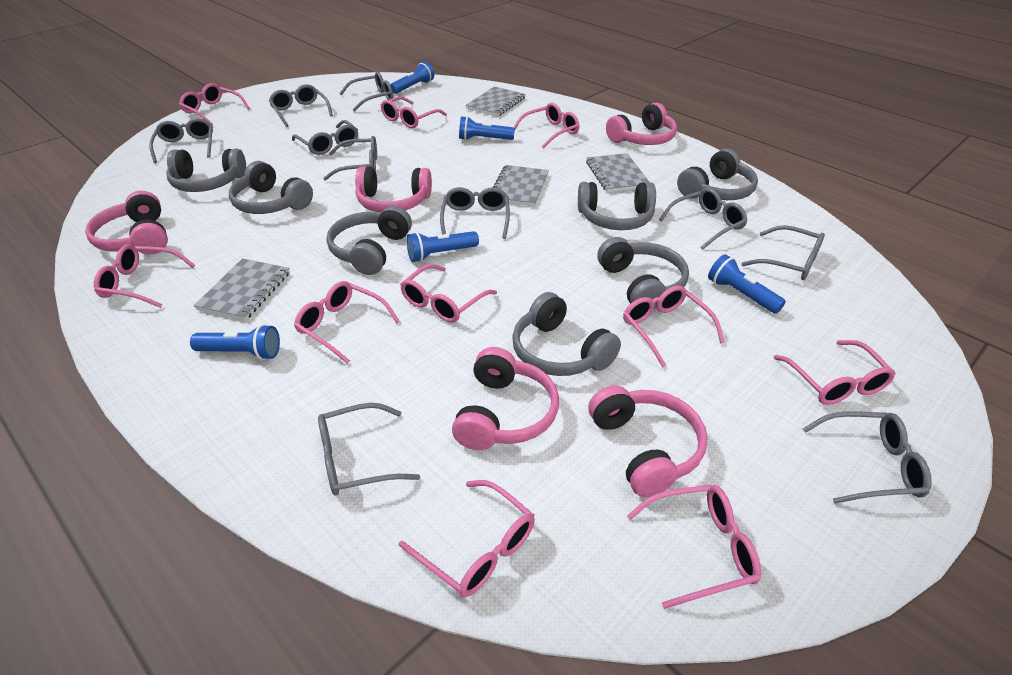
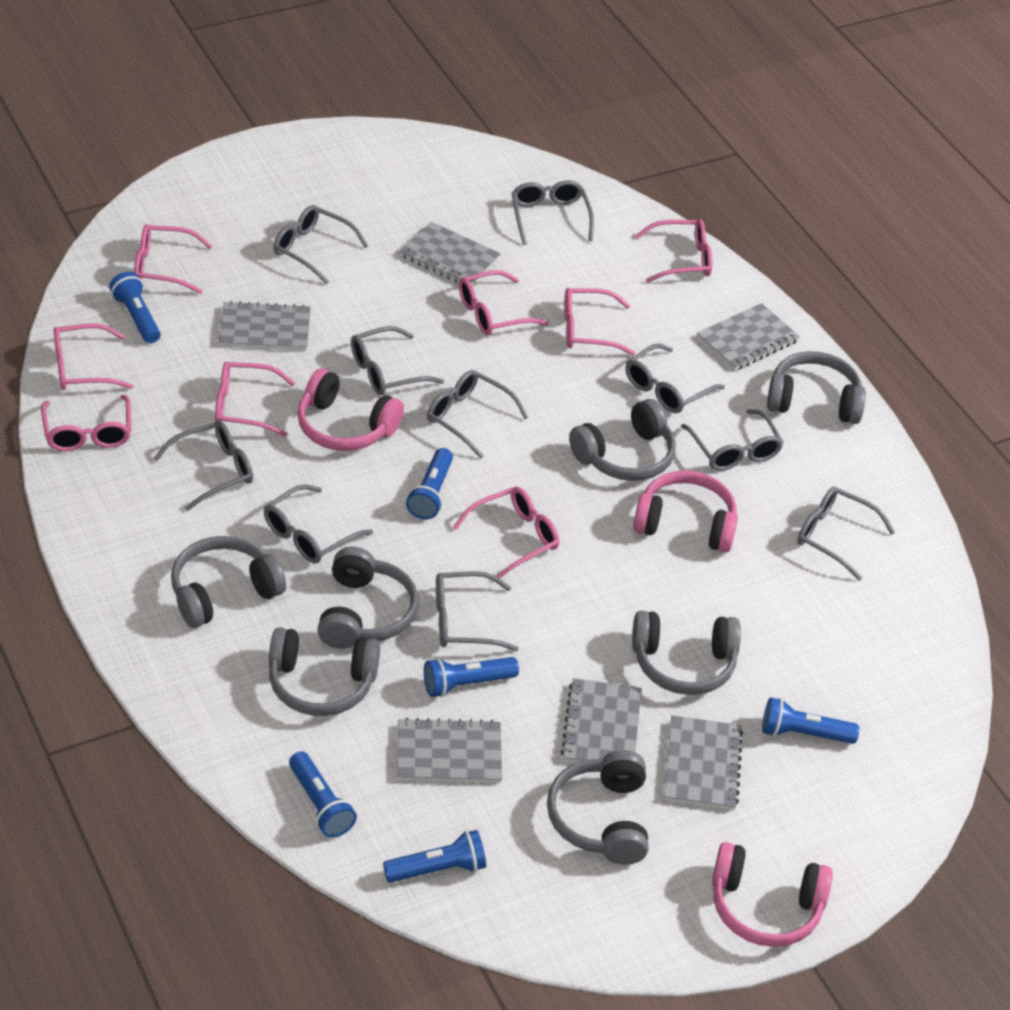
blue flashlight: [190,324,280,360] [390,62,434,94] [407,231,479,262] [459,116,515,140] [708,254,786,314] = 5 -> [109,272,161,343] [289,751,357,838] [383,830,486,883] [406,448,453,519] [424,657,519,697] [762,697,859,744] = 6
grey notebook: [194,258,290,321] [466,86,526,117] [493,165,549,207] [586,153,649,192] = 4 -> [219,301,311,351] [397,718,502,783] [400,222,501,285] [561,678,642,763] [664,715,743,810] [697,303,800,371] = 6
pink glasses: [94,244,195,308] [179,83,250,125] [294,281,399,364] [381,96,447,128] [399,480,535,597] [400,264,497,323] [514,103,580,149] [623,285,725,367] [627,484,761,609] [773,340,896,405] = 10 -> [41,395,131,451] [54,324,133,390] [134,224,212,294] [215,362,295,437] [453,487,559,578] [459,270,549,335] [564,288,635,356] [635,219,712,283] = 8
pink headphones: [85,190,168,255] [355,166,432,212] [452,347,559,450] [588,385,708,497] [606,103,677,145] = 5 -> [297,369,404,451] [633,471,738,553] [712,842,833,947] = 3

